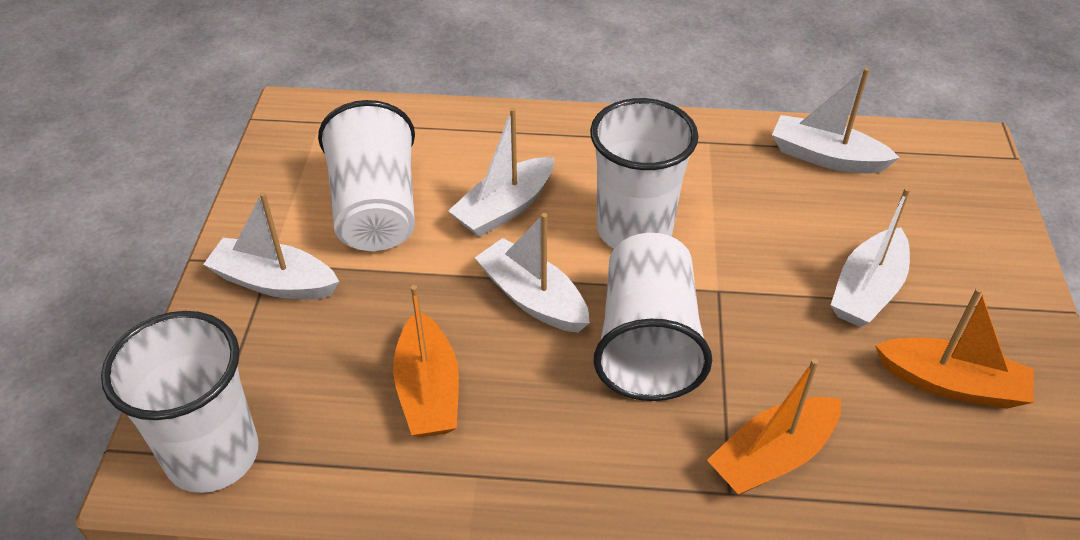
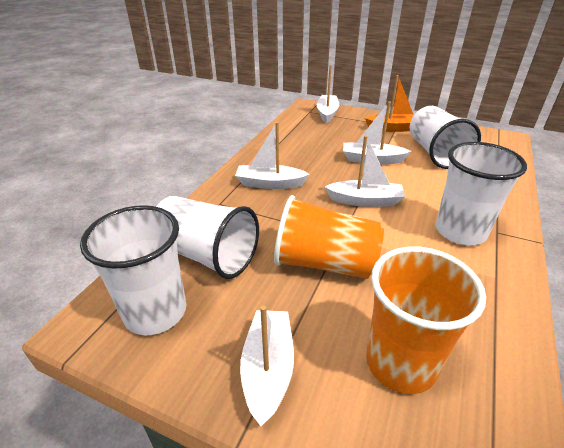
orange boat: [393,285,459,437] [707,358,841,495] [875,288,1034,409] = 3 -> [365,75,414,132] = 1
orange cup: none = 0 -> [274,195,384,279] [366,246,486,394] = 2

